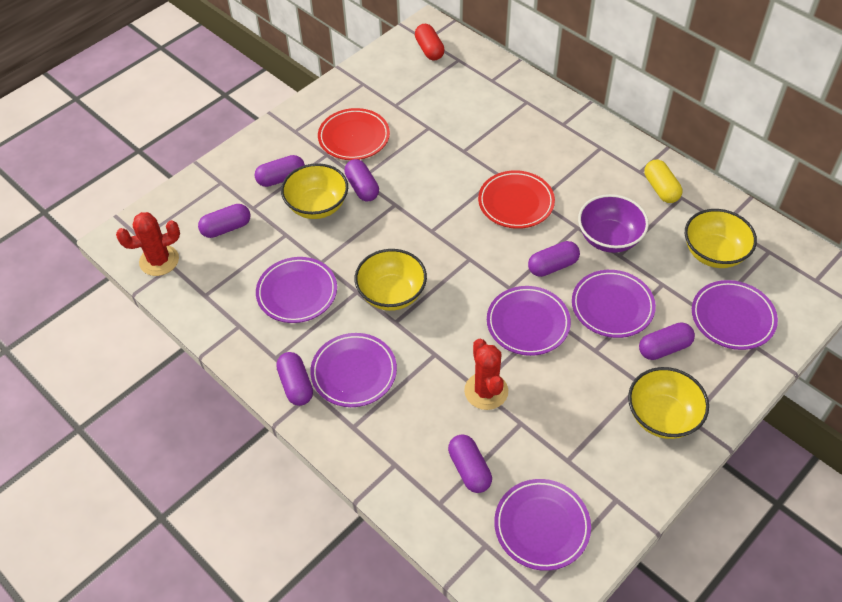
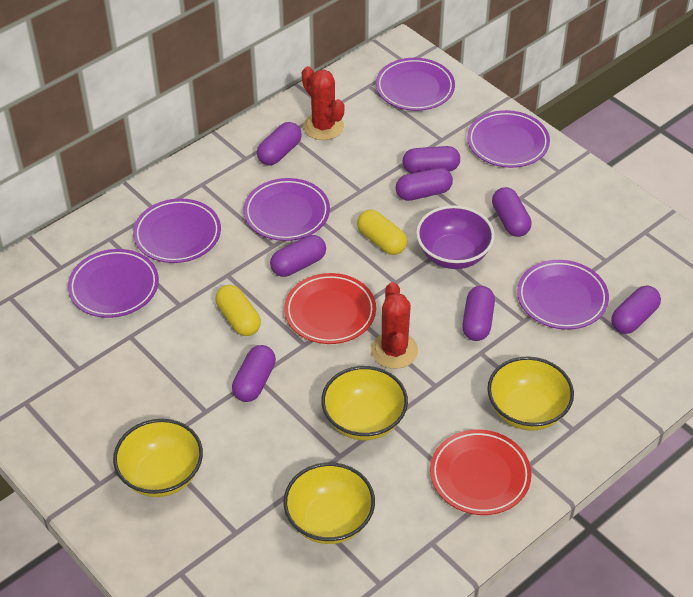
purple capsule: [198,204,250,238] [255,155,305,187] [276,352,313,406] [344,159,379,201] [448,434,492,493] [528,241,580,277] [639,322,695,360] = 7 -> [232,345,276,402] [257,122,302,165] [270,235,326,277] [396,167,453,201] [403,146,460,173] [462,286,495,341] [492,187,532,237] [611,286,661,334] = 8
red capsule: [415,24,445,61] = 1 -> none = 0
yellow capsule: [644,160,682,203] = 1 -> [216,285,261,336] [357,210,407,255] = 2

